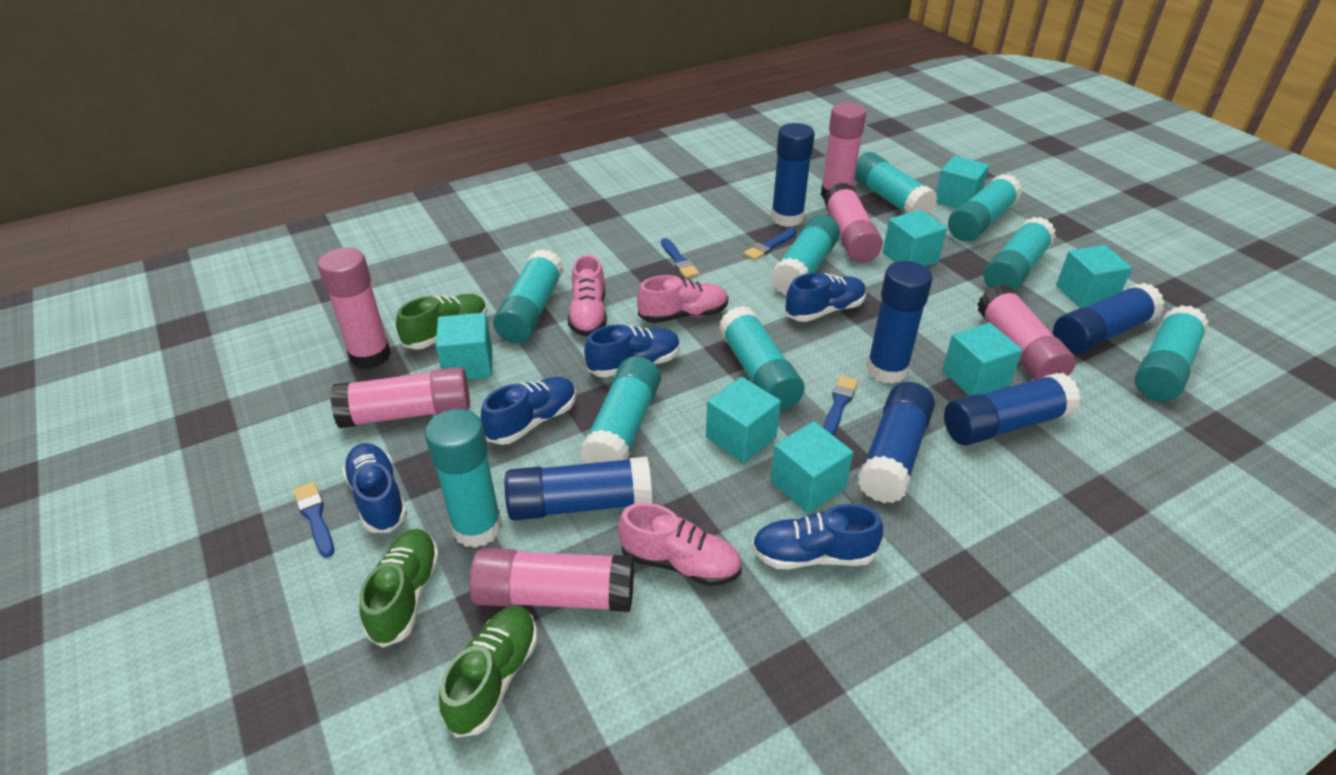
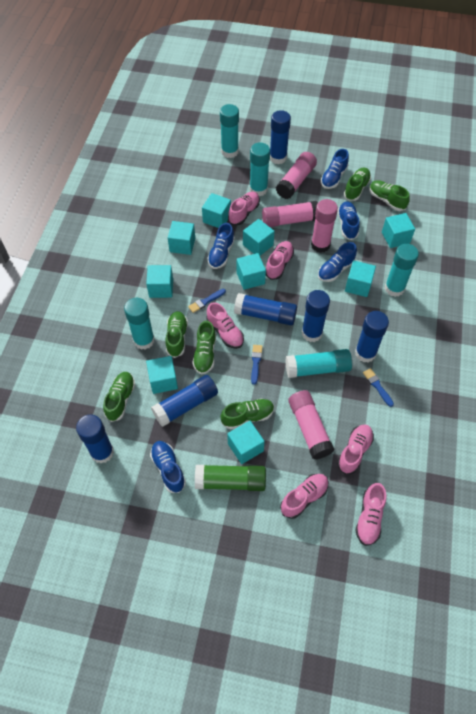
blue brush: [293,482,334,558] [661,238,699,278] [744,228,797,260] [823,375,858,435] = 4 -> [188,289,226,313] [251,345,263,385] [363,368,394,407] = 3
green glue stick: none = 0 -> [195,465,266,491] = 1
green shoe: [360,529,440,648] [396,294,487,350] [439,606,537,738] = 3 -> [103,372,135,422] [165,311,188,358] [192,321,216,374] [221,399,274,429] [344,167,371,201] [370,180,410,211] = 6
pink glue stick: [318,248,391,369] [330,367,470,428] [469,548,634,612] [821,103,866,199] [824,183,883,263] [977,284,1076,380] = 6 -> [262,201,318,227] [276,152,317,199] [288,390,334,459] [311,199,338,253] = 4
pink shoe: [568,255,607,336] [618,503,742,586] [637,275,728,323] = 3 -> [207,302,244,349] [228,191,260,225] [266,241,294,280] [280,474,329,519] [337,424,374,474] [355,483,386,546] = 6
turquoise cube: [436,313,492,380] [706,377,781,463] [770,421,853,513] [883,210,947,266] [936,155,989,209] [942,323,1022,396] [1056,245,1132,308] = 7 -> [146,265,173,298] [146,356,178,394] [168,221,195,255] [202,193,231,228] [227,421,265,464] [237,253,266,290] [243,219,275,256] [345,260,376,297] [382,213,415,248] = 9
turquoise glue stick: [425,409,503,548] [493,249,564,343] [580,356,661,464] [719,306,805,411] [771,215,840,295] [855,152,938,215] [948,174,1022,242] [984,217,1056,291] [1135,305,1208,401] = 9 -> [124,298,155,350] [220,104,239,158] [250,142,270,196] [285,349,352,378] [385,244,419,297] = 5

